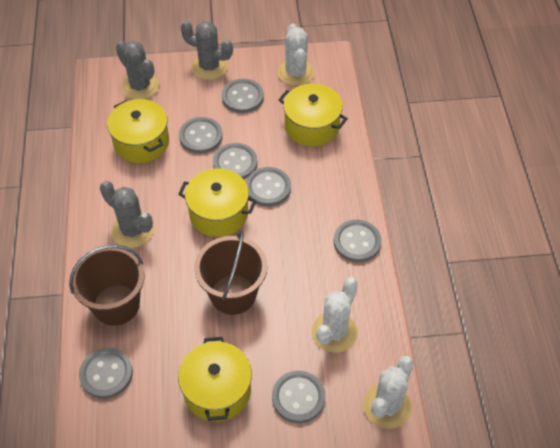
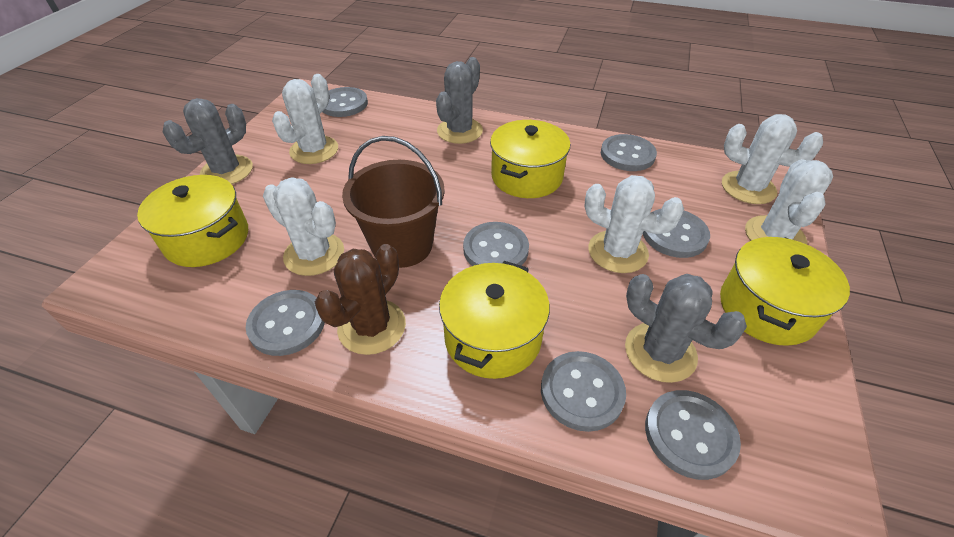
brown bucket: [69,245,145,326] [194,230,267,315] = 2 -> [342,136,445,268] = 1
brown cactus: none = 0 -> [315,244,406,355] = 1
white cactus: [277,24,314,86] [312,277,358,353] [363,356,414,429] = 3 -> [263,177,344,276] [272,74,338,164] [584,175,684,273] [722,114,823,204] [745,159,833,244] = 5

